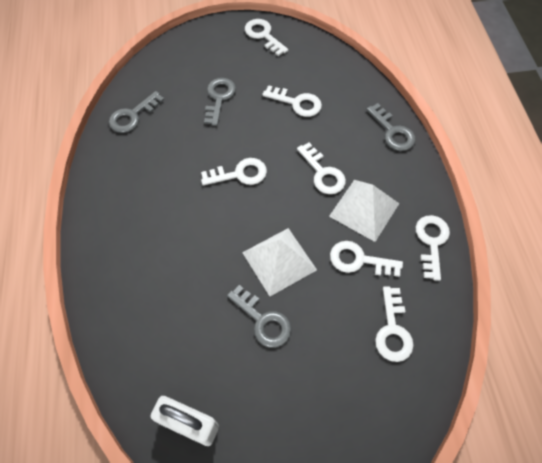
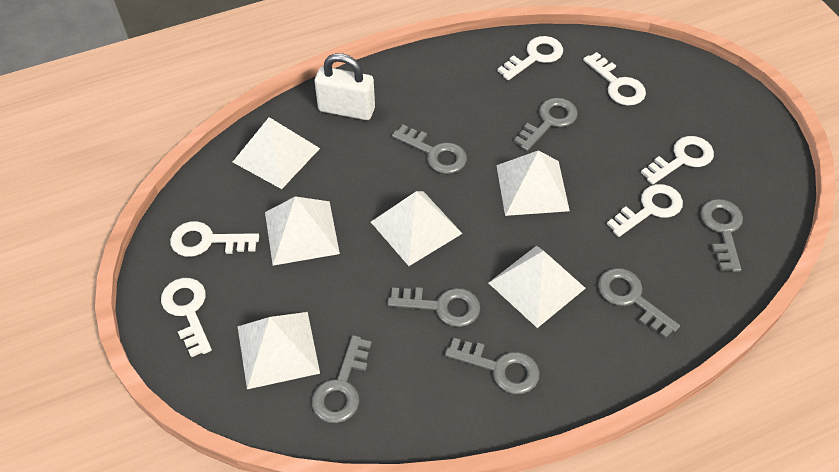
grey key: [109,91,164,133] [204,78,236,126] [227,285,291,348] [366,103,416,151] = 4 -> [312,335,372,423] [387,287,480,327] [392,125,467,174] [445,338,540,394] [514,98,578,151] [598,268,680,339] [700,199,743,272] = 7
white key: [201,158,267,185] [245,19,288,56] [262,85,322,117] [297,142,346,194] [330,241,403,277] [375,286,414,362] [416,215,450,281] = 7 -> [161,278,212,357] [170,221,259,257] [497,36,563,80] [583,52,646,106] [607,184,683,237] [641,136,714,185] = 6
white pyramid: [242,228,317,296] [329,180,399,242] = 2 -> [233,117,320,189] [238,312,320,389] [265,196,340,266] [371,191,463,266] [489,246,586,328] [496,150,570,216] = 6

